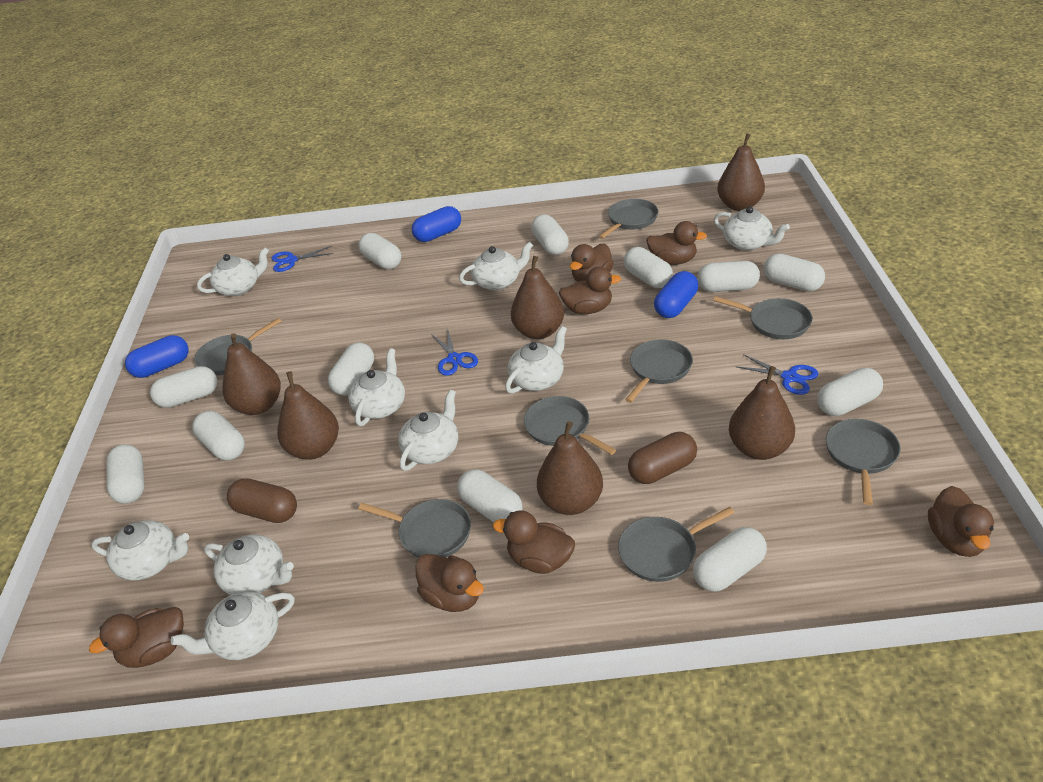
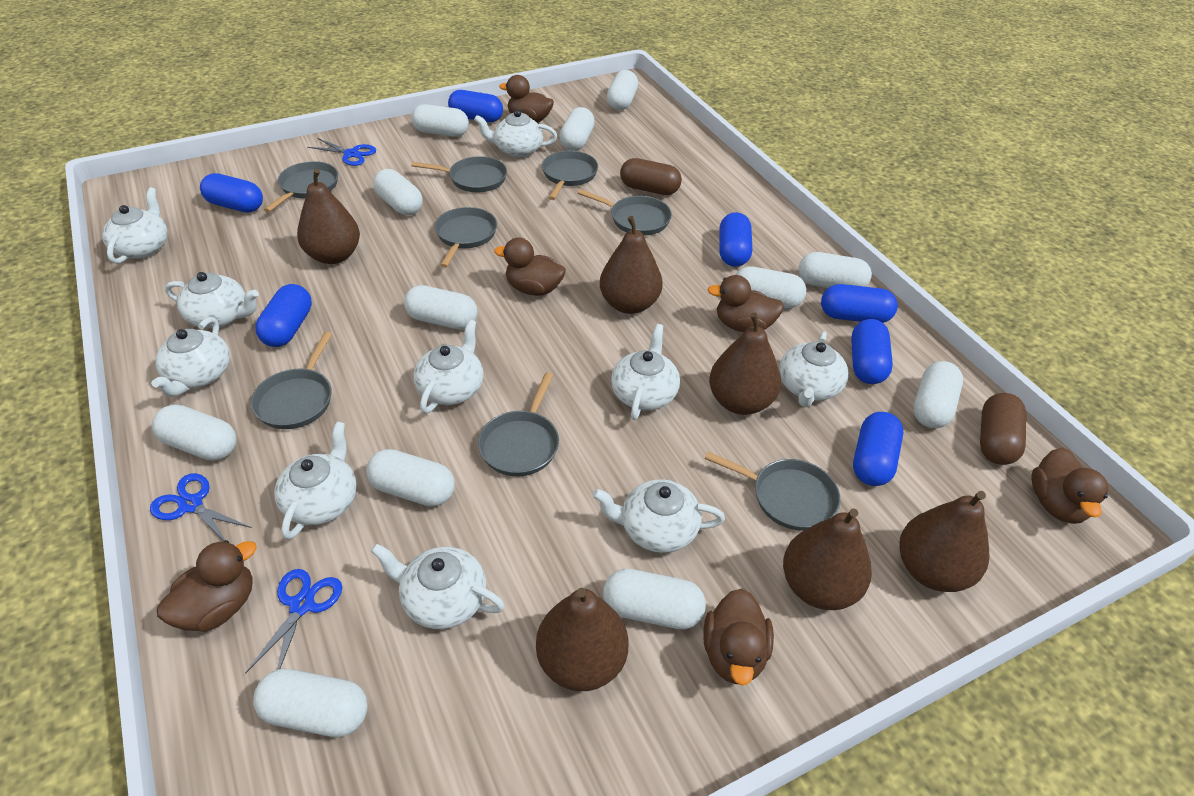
blue capsule: [125,335,189,378] [412,206,461,242] [654,271,698,318] = 3 -> [200,173,263,213] [255,284,312,347] [448,90,503,122] [719,212,752,267] [821,284,898,323] [851,319,893,384] [853,412,903,486] = 7
brown duck: [89,607,184,668] [415,554,484,612] [493,510,575,574] [559,266,621,314] [570,243,614,282] [646,221,707,265] [928,486,994,557] = 7 -> [157,540,257,632] [494,237,566,296] [499,75,554,123] [703,589,774,685] [707,275,784,332] [1032,447,1108,524] = 6
white teapot: [91,520,189,581] [171,592,295,660] [197,248,269,296] [204,535,294,595] [348,348,405,426] [398,390,458,471] [459,242,533,290] [505,326,567,394] [714,206,790,251] = 9 -> [102,187,168,264] [151,317,230,397] [165,272,259,328] [274,421,357,540] [371,544,504,629] [414,319,484,413] [474,110,557,157] [592,479,725,553] [611,324,680,420] [779,331,849,407] = 10

